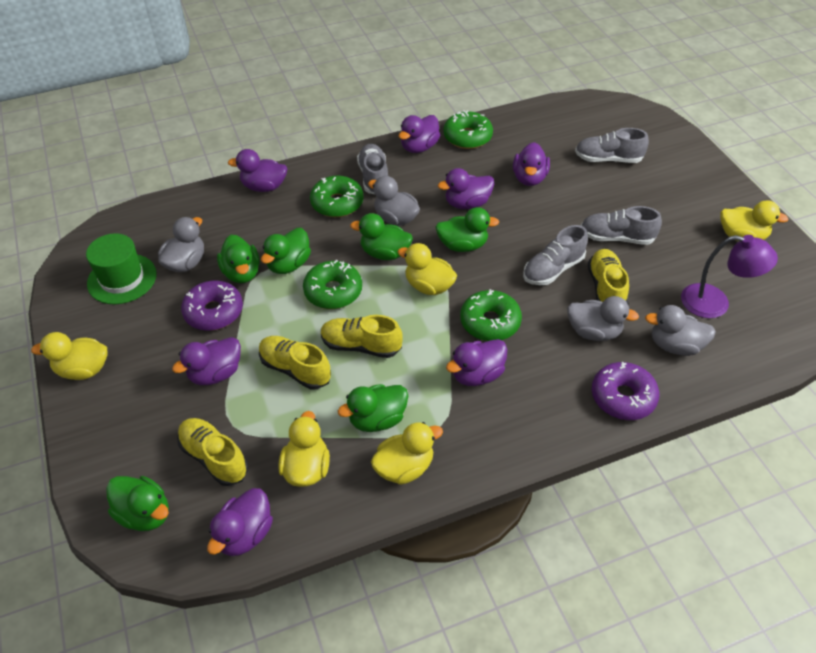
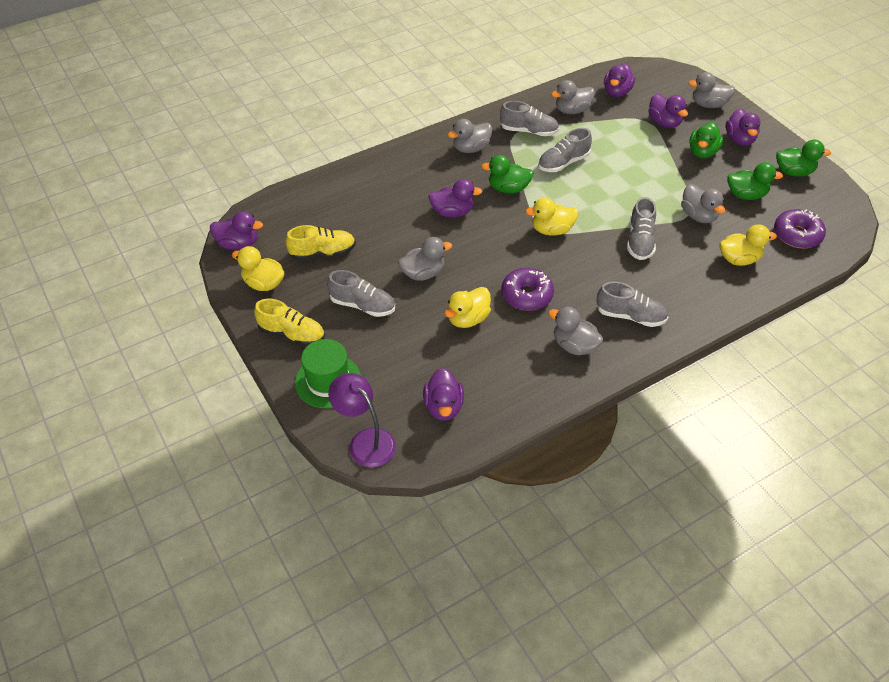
green donut: [303,260,362,309] [310,176,364,217] [443,110,493,149] [460,289,522,341] = 4 -> none = 0
green duck: [106,476,169,531] [217,235,260,283] [261,228,311,274] [338,384,408,432] [350,213,413,260] [435,207,499,252] = 6 -> [481,155,534,193] [689,122,723,158] [727,162,783,200] [776,140,831,177] = 4
grey duck: [158,217,204,272] [368,176,420,226] [567,296,639,341] [645,305,716,356] = 4 -> [398,237,452,281] [448,119,492,153] [548,306,603,355] [551,80,595,114] [681,184,725,223] [688,72,735,108] = 6
grey shoe: [357,144,388,194] [523,225,588,285] [575,128,649,163] [581,206,662,245] = 4 -> [327,270,395,317] [500,101,559,136] [538,128,592,172] [596,282,668,327] [627,197,656,260] = 5
purple duck: [172,337,241,385] [207,488,273,556] [228,149,287,192] [399,115,440,153] [438,168,494,209] [446,339,507,386] [513,142,550,186] = 7 -> [210,211,263,250] [423,368,464,421] [428,179,482,218] [604,63,635,97] [648,94,688,128] [726,109,761,146] = 6
yellow duck: [31,332,108,380] [278,411,330,487] [371,422,443,485] [398,243,457,295] [720,200,789,241] = 5 -> [232,246,285,291] [444,287,491,328] [525,198,578,236] [720,224,777,266] = 4
yellow shoe: [177,418,248,486] [259,336,331,389] [321,315,403,358] [588,249,629,302] = 4 -> [254,299,325,346] [286,225,356,260] = 2

